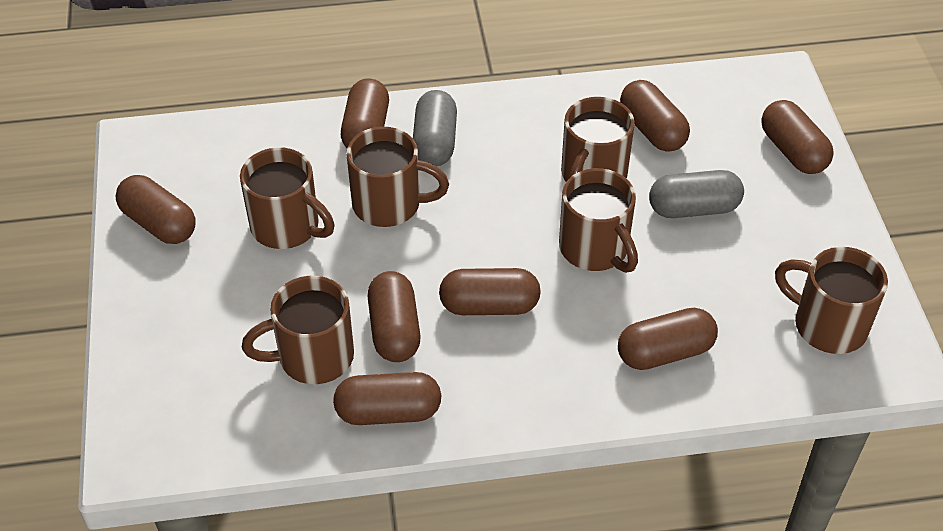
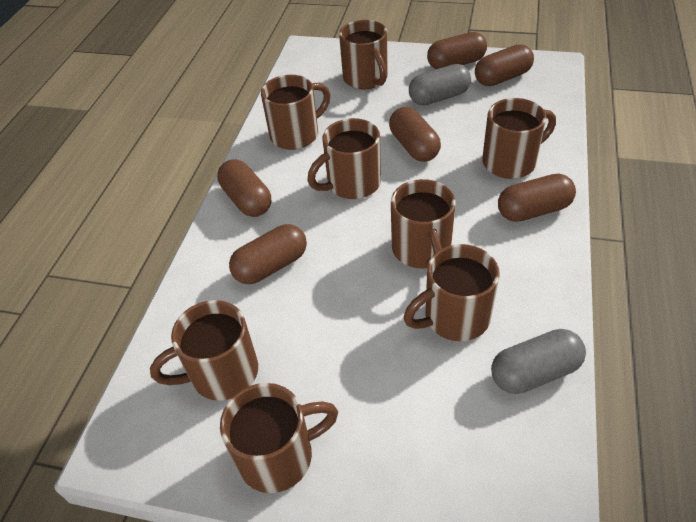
brown capsule: [116,175,196,244] [333,372,441,425] [341,78,389,148] [368,271,421,362] [439,268,541,315] [618,308,718,370] [620,80,690,151] [761,100,834,174] = 8 -> [217,159,271,217] [229,224,307,284] [389,107,441,162] [427,32,487,69] [475,44,534,86] [498,174,576,222] = 6
brown mug: [240,147,334,249] [242,276,354,384] [346,127,449,227] [559,168,638,273] [561,97,635,182] [775,247,888,354] = 6 -> [150,300,258,401] [220,383,338,493] [261,75,330,150] [307,118,381,199] [339,20,388,89] [391,179,456,268] [404,244,500,341] [482,98,556,179] = 8

